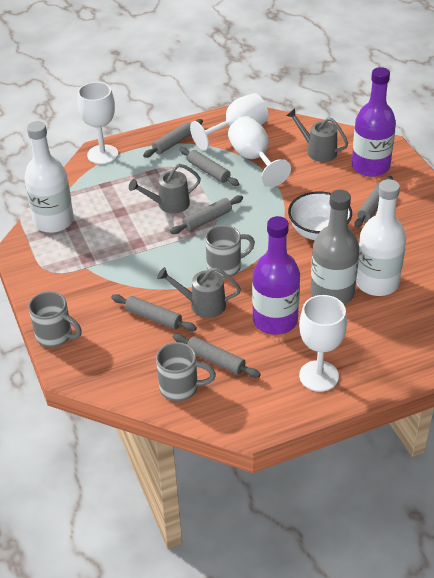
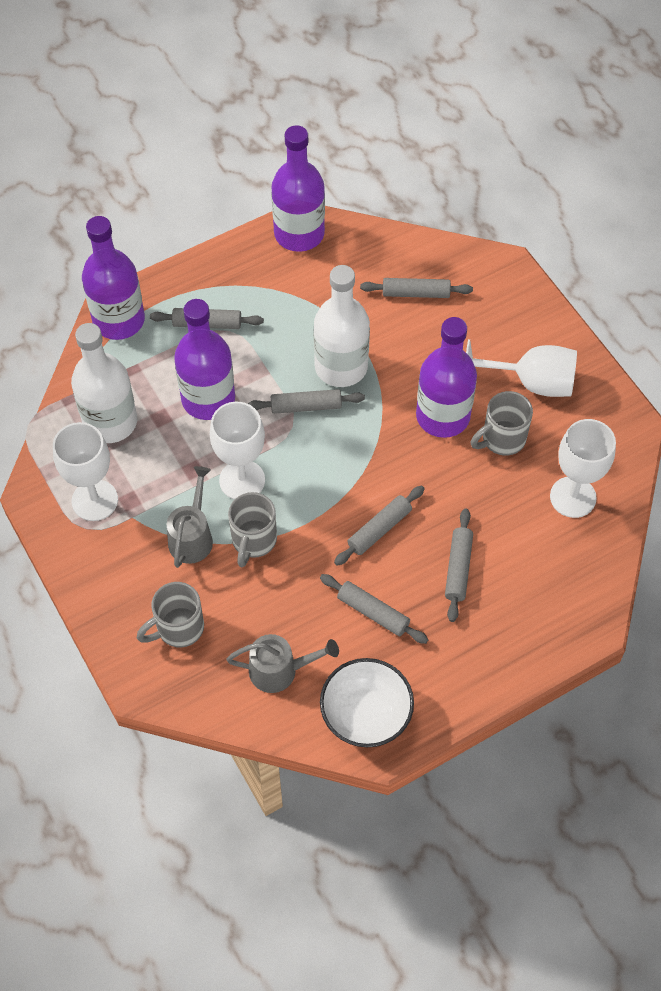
grey bottle: [310,190,359,305] = 1 -> none = 0
grey watering can: [129,164,201,213] [157,267,241,318] [286,108,348,162] = 3 -> [167,466,213,568] [227,634,339,693] = 2
purple bottle: [252,216,300,335] [352,67,396,177] = 2 -> [82,216,145,340] [174,299,235,420] [271,125,325,252] [416,317,477,438] = 4

